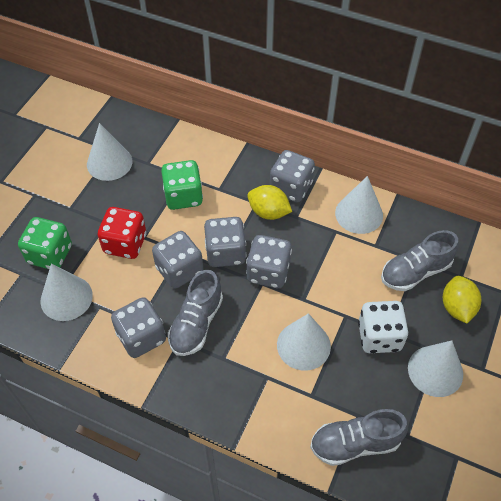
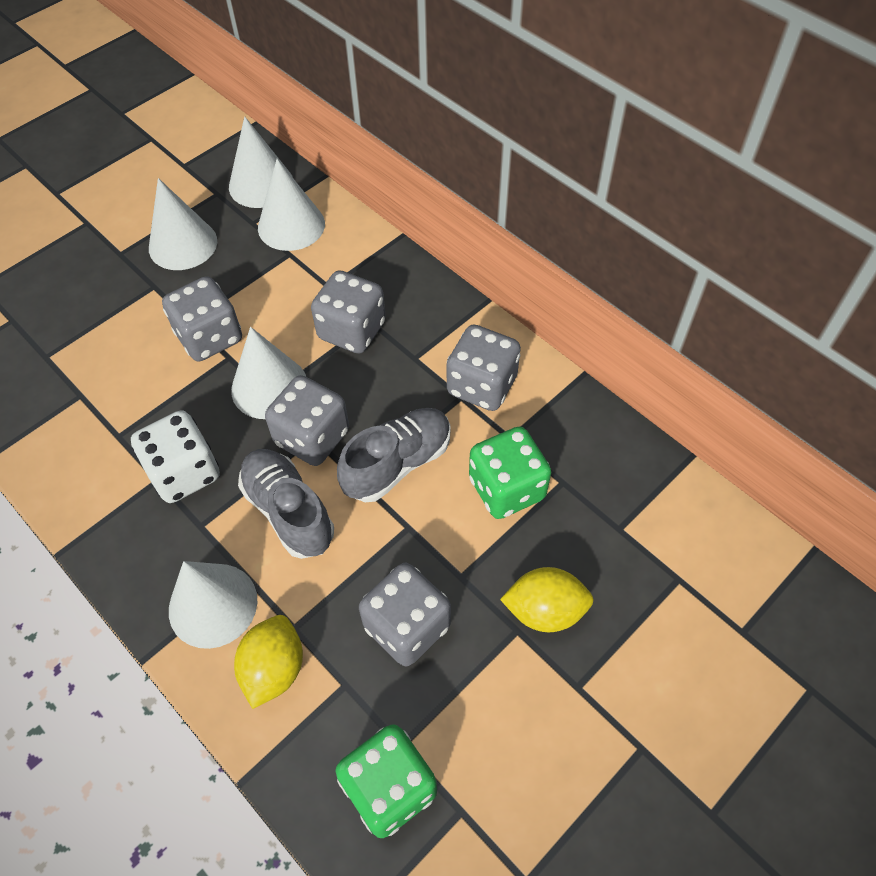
grey shoe: [168,270,223,356] [310,409,408,466] [381,230,459,291] = 3 -> [238,449,334,559] [337,408,451,502] = 2
red dice: [98,207,146,259] = 1 -> none = 0

